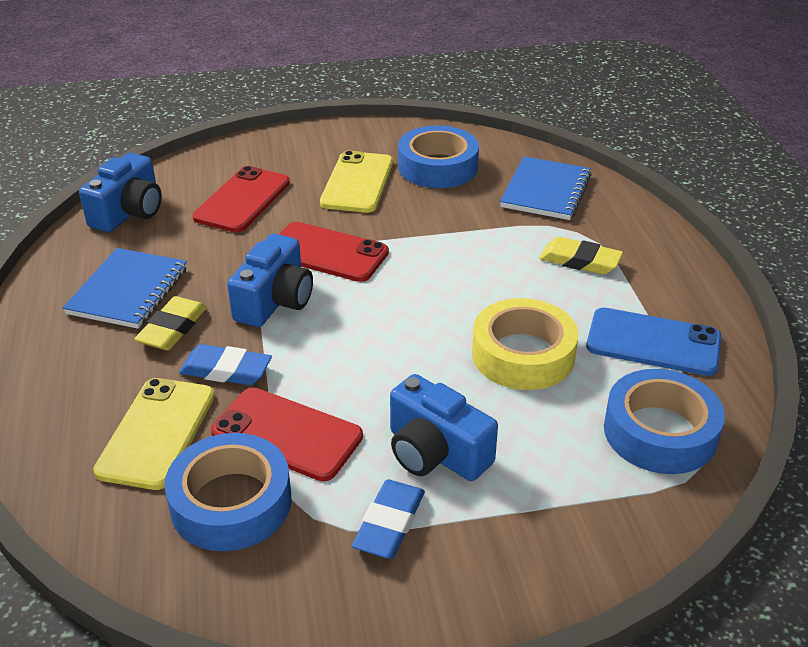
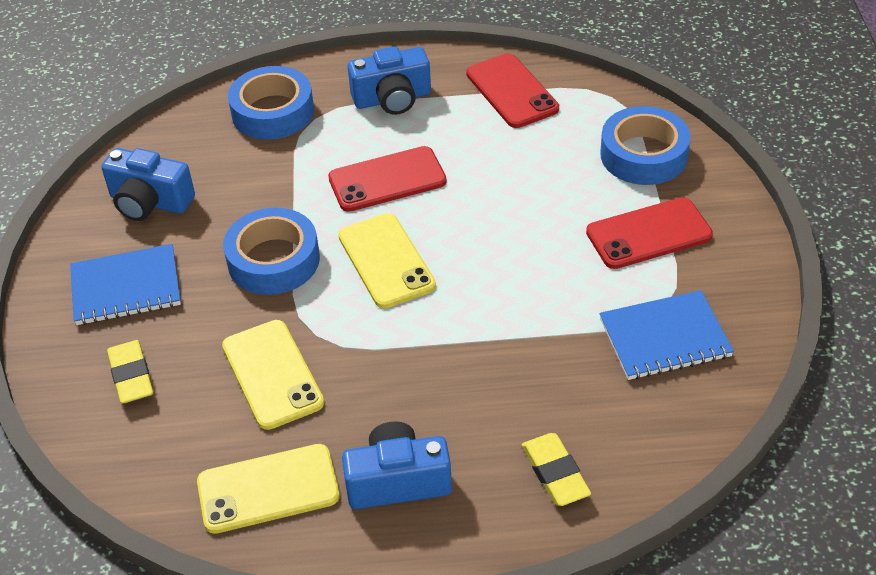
blue eraser: [179,344,272,385] [352,479,425,558] = 2 -> none = 0
blue phone: [586,308,721,376] = 1 -> none = 0
yellow phone: [93,378,215,490] [320,151,393,213] = 2 -> [197,444,340,534] [222,320,324,430] [338,213,436,308] = 3
yellow tape: [472,298,578,390] = 1 -> none = 0

